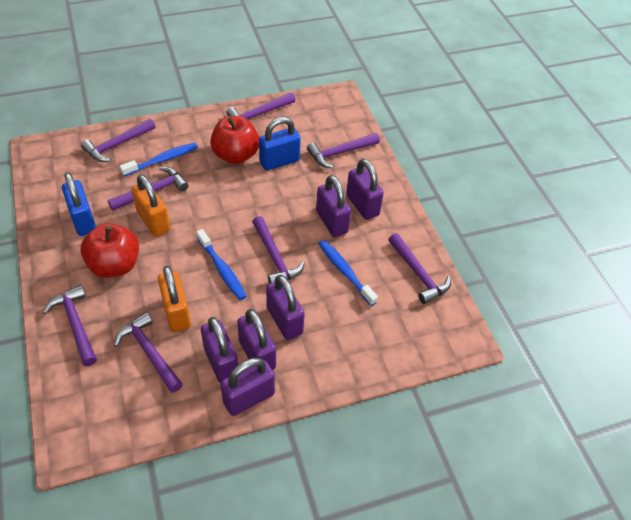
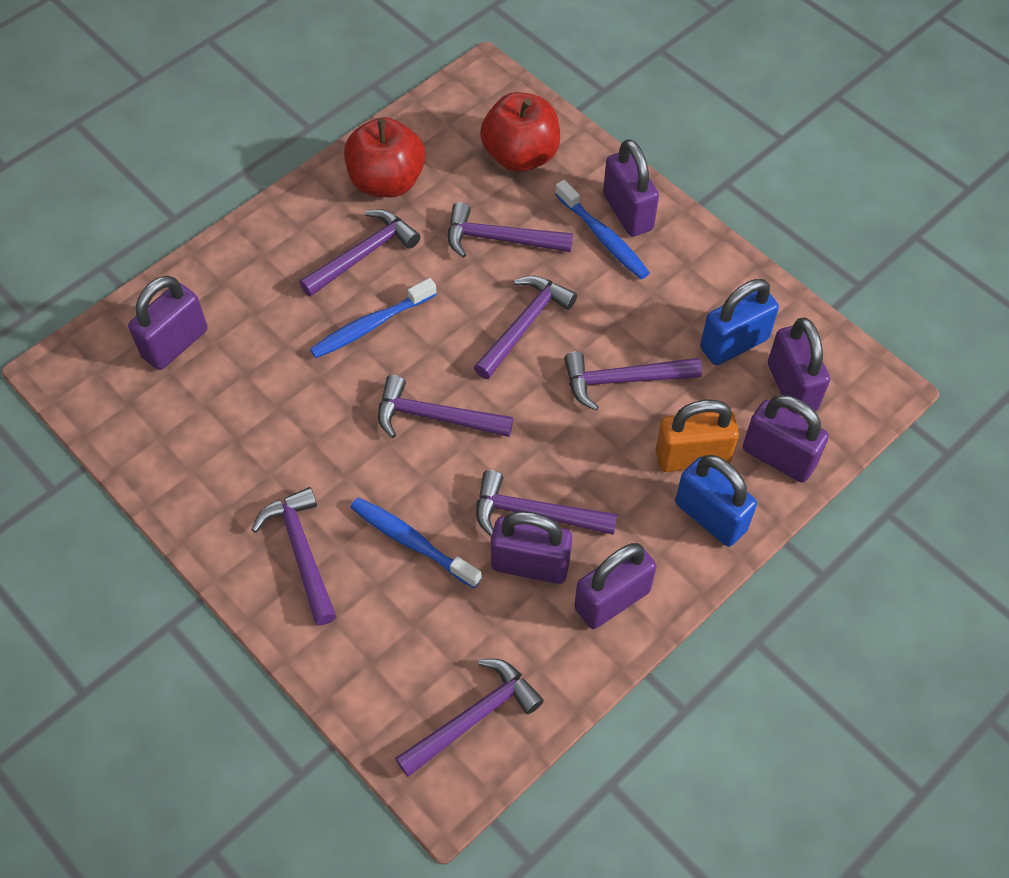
orange padlock: [131,174,170,237] [158,266,191,332] = 2 -> [656,400,739,472] = 1

